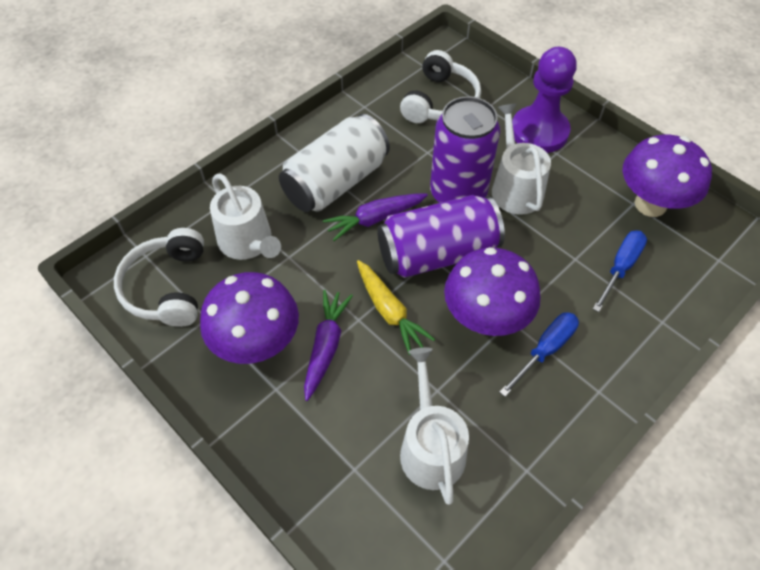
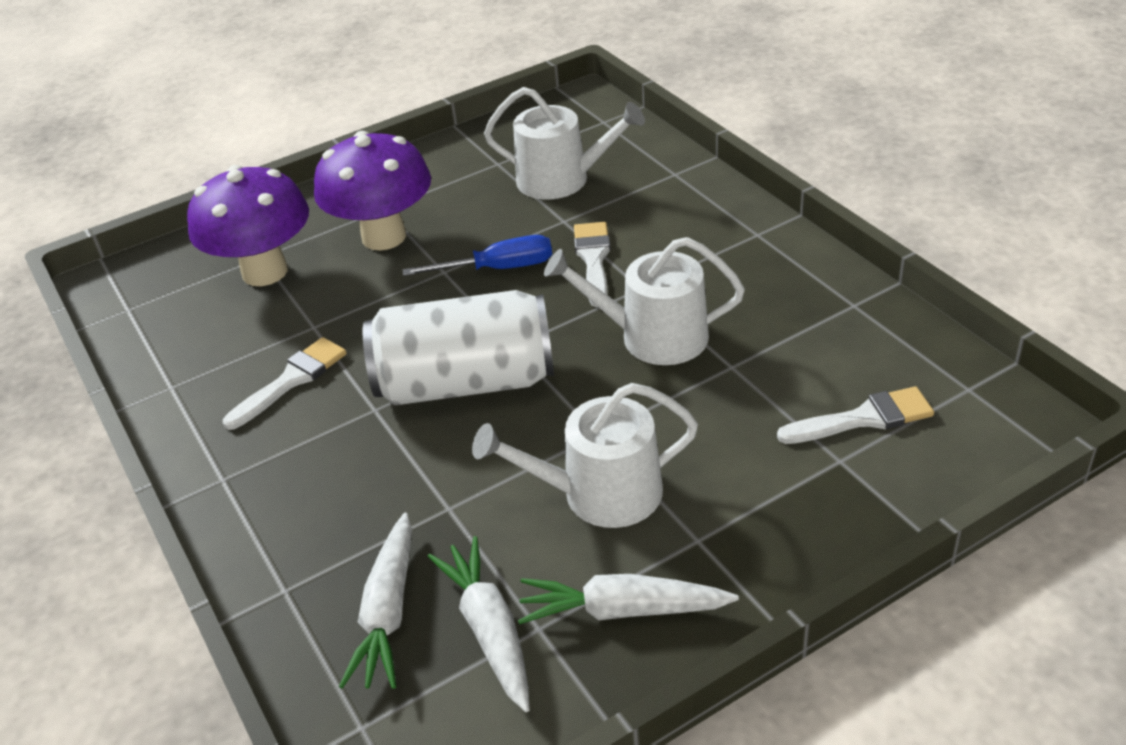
blue screwdriver: [499,312,579,397] [593,230,647,312] = 2 -> [403,235,552,276] = 1
purple can: [377,195,505,278] [430,96,500,203] = 2 -> none = 0
purple carrot: [304,290,353,401] [323,194,428,241] = 2 -> none = 0
purple mushroom: [200,272,299,364] [444,247,540,336] [623,135,712,217] = 3 -> [187,165,309,286] [314,131,431,251] = 2
purple pawn: [512,47,577,153] = 1 -> none = 0
white brush: none = 0 -> [223,337,347,430] [574,222,611,307] [777,386,934,444] = 3
white carrot: none = 0 -> [339,513,412,689] [427,536,530,712] [518,574,739,624] = 3
white headphones: [114,228,204,327] [400,50,481,123] = 2 -> none = 0
yellow carrot: [357,260,435,355] = 1 -> none = 0

